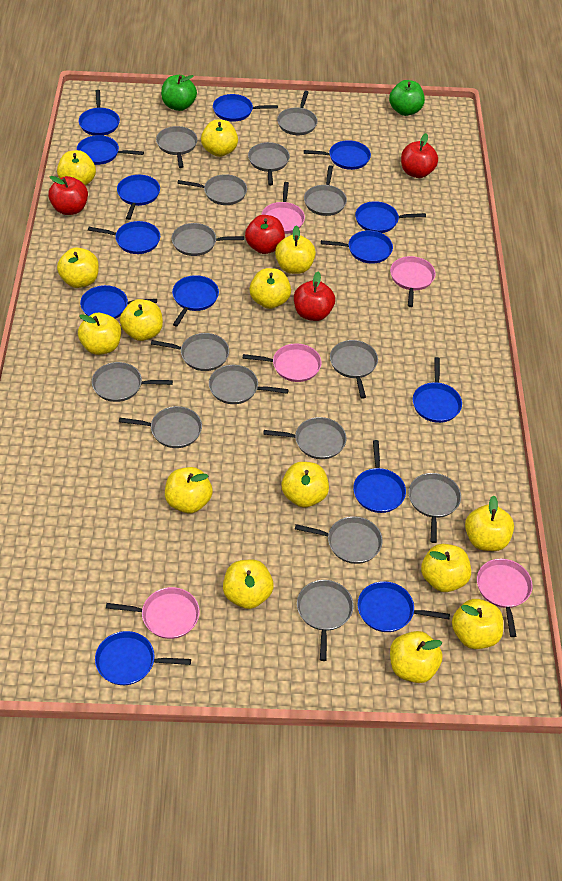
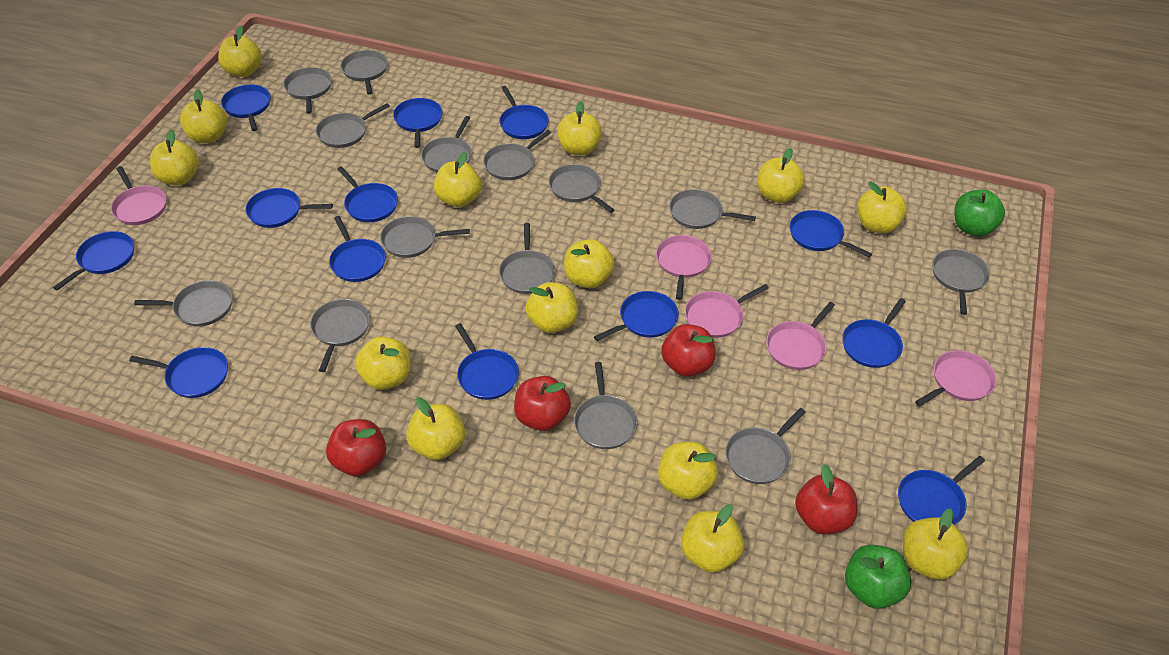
blue pan: [77,135,144,165] [79,90,120,136] [80,285,157,319] [88,221,160,254] [95,631,191,685] [117,175,160,220] [172,275,219,326] [213,94,278,121] [304,140,371,170] [321,230,393,264] [353,440,406,513] [355,201,426,233] [357,581,450,632] [413,357,462,423] = 14 -> [53,231,134,291] [129,347,228,398] [221,85,271,131] [246,188,333,228] [329,216,386,282] [337,166,398,222] [393,98,442,148] [455,323,519,400] [499,86,549,139] [594,291,679,341] [790,210,872,258] [842,298,906,368] [898,456,985,525] = 13
grey pan: [92,362,173,402] [119,406,202,448] [151,333,229,371] [156,126,198,168] [172,223,244,256] [178,174,247,205] [209,365,289,404] [248,142,290,185] [263,417,347,459] [277,91,318,135] [295,516,383,564] [297,580,354,661] [304,165,347,216] [330,340,378,399] [408,473,461,543] = 15 -> [134,280,233,326] [283,67,332,114] [310,299,370,372] [316,103,390,148] [341,50,388,95] [380,216,470,258] [421,116,472,173] [483,130,551,180] [499,223,556,294] [549,164,614,213] [574,362,638,449] [669,189,756,229] [725,408,805,484] [932,249,990,315] = 14

